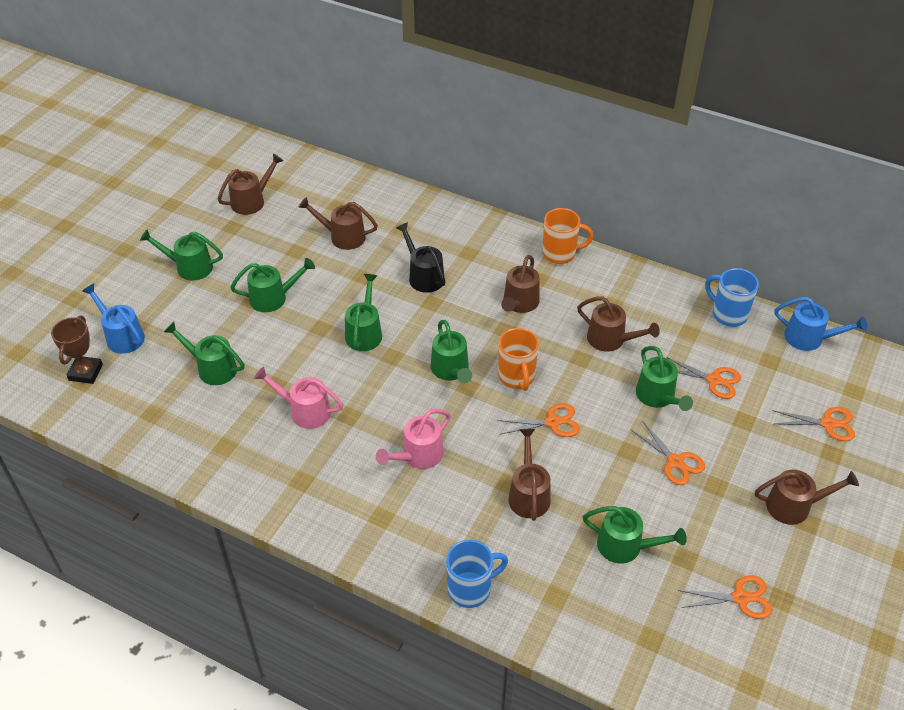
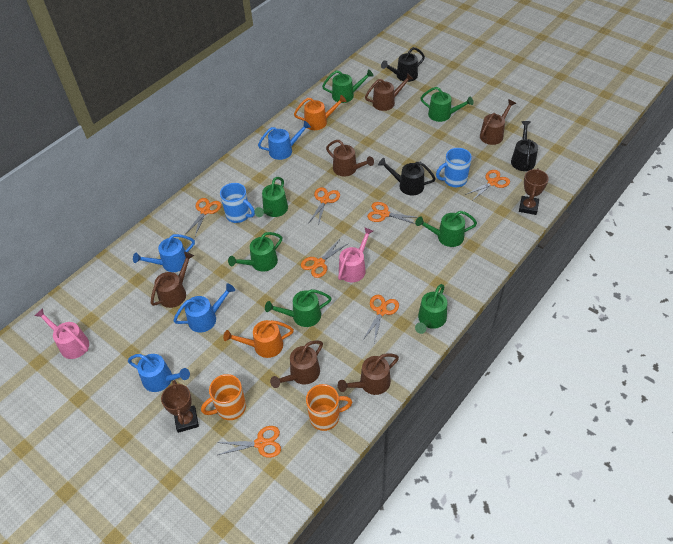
black watering can: [396,222,446,293] = 1 -> [378,158,436,195] [381,47,425,82] [511,121,538,171] = 3
blue watering can: [82,283,145,354] [775,297,867,351] = 2 -> [128,354,190,392] [133,234,195,272] [173,283,235,332] [258,121,311,160] = 4
brown trophy: [51,315,103,384] = 1 -> [161,380,199,433] [519,168,549,215] = 2
orange scissors: [498,403,580,437] [631,422,705,485] [666,357,741,399] [678,575,772,619] [772,407,855,441] = 5 -> [186,198,221,236] [216,426,281,458] [301,239,347,278] [309,187,340,226] [363,295,399,343] [367,202,418,224] [465,170,510,201] = 7
orange watering can: none = 0 -> [223,320,294,358] [294,95,347,130] = 2

